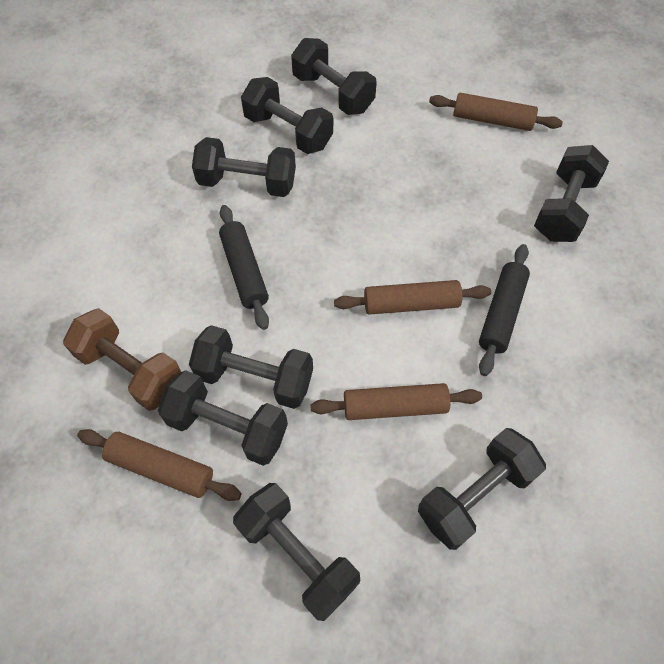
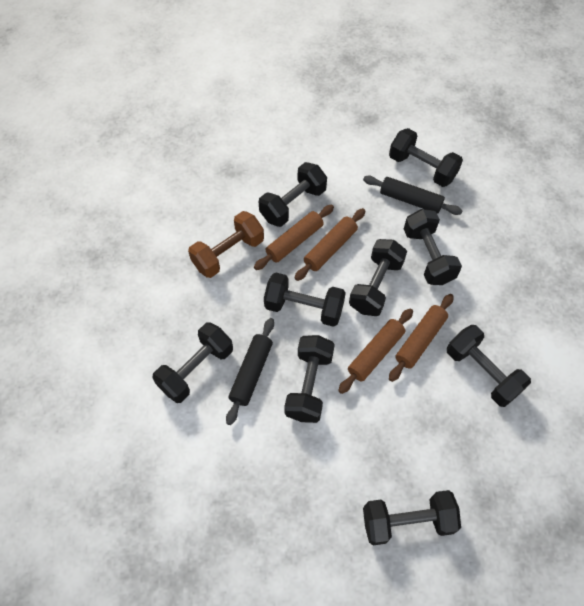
black dumbbell: [158,370,288,466] [189,325,313,409] [192,137,296,197] [233,483,360,621] [241,77,333,154] [291,38,377,115] [418,428,546,550] [534,145,609,242] = 8 -> [153,322,233,403] [259,162,327,227] [264,273,346,327] [284,335,335,423] [349,239,407,316] [363,490,461,546] [389,128,463,187] [404,209,462,285] [447,325,531,407] = 9

